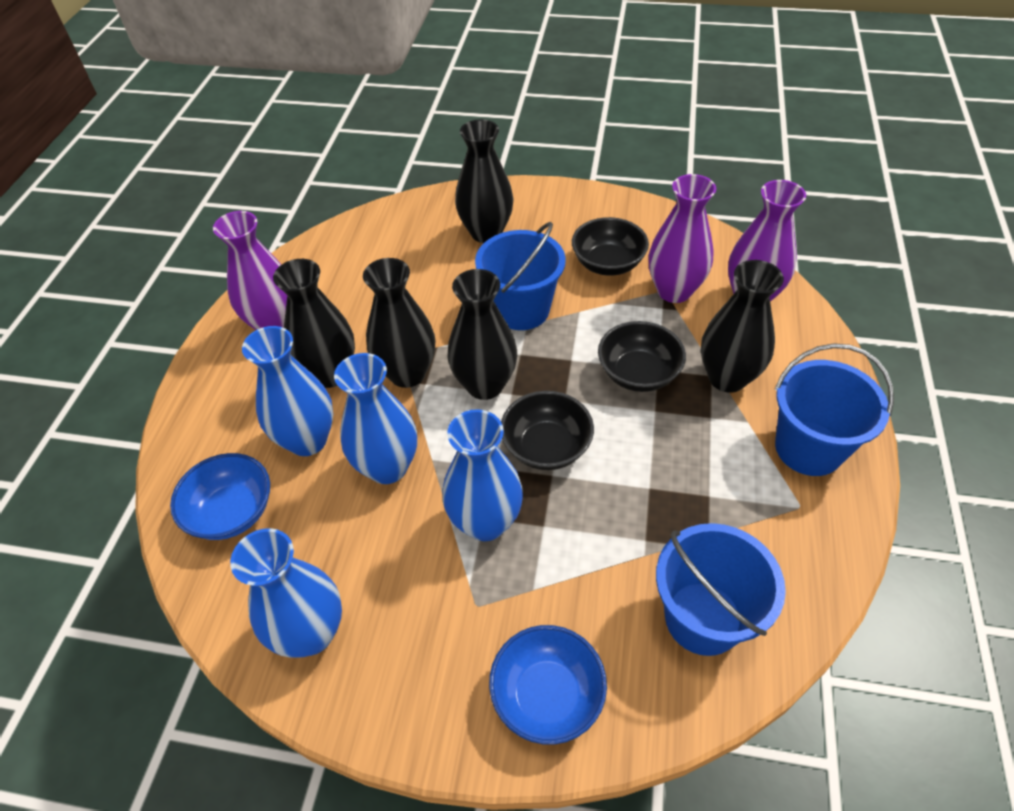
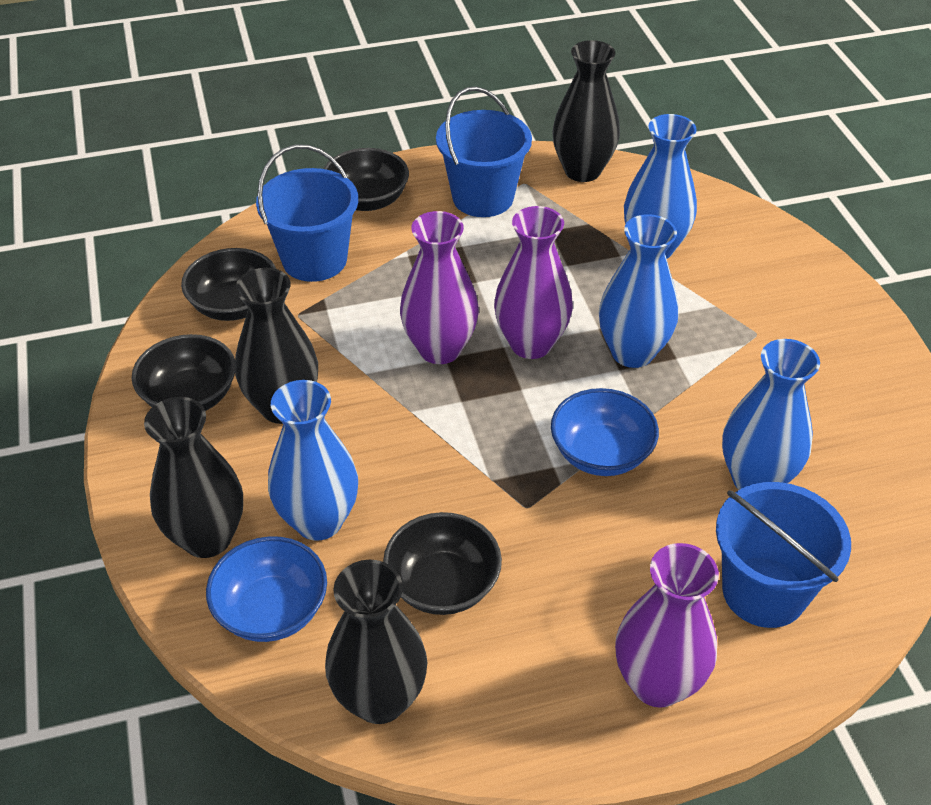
black bowl: [501,391,594,470] [572,217,649,276] [598,321,686,392] = 3 -> [131,334,235,411] [181,248,276,321] [324,148,409,211] [383,512,502,615] = 4
black vase: [273,259,355,388] [363,258,435,388] [448,269,517,400] [455,119,514,243] [701,260,784,393] = 5 -> [144,397,243,558] [235,268,318,424] [325,560,427,724] [552,40,620,182] = 4

